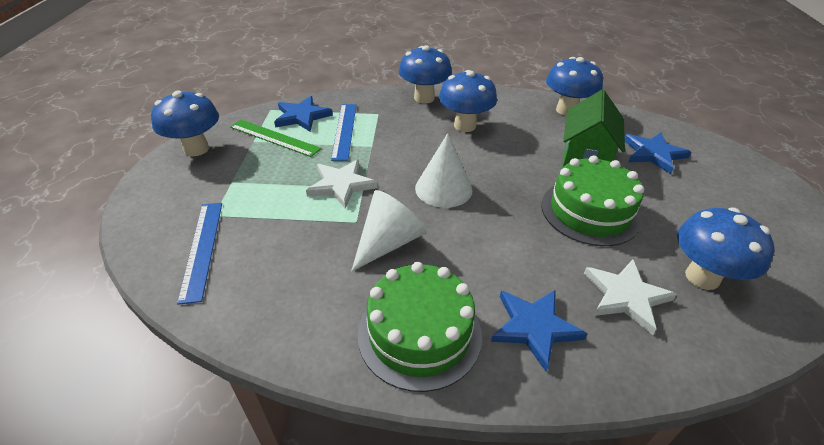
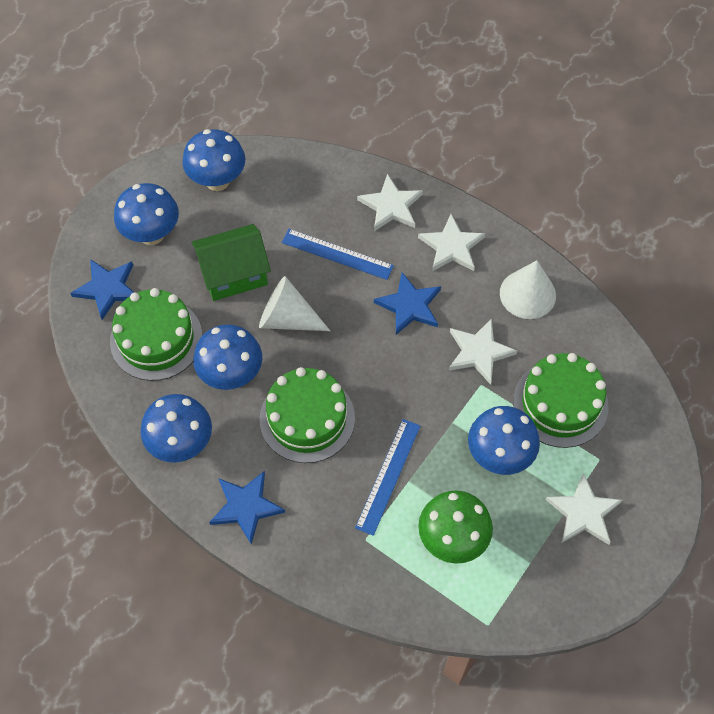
green cake: [357,262,482,392] [541,155,644,246] = 2 -> [110,288,203,381] [260,367,355,463] [513,353,608,448] = 3
green mushroom: none = 0 -> [418,490,493,564] = 1
green ruler: [230,120,321,157] = 1 -> none = 0
white star: [306,159,378,209] [584,260,677,335] = 2 -> [357,174,423,231] [418,214,486,271] [449,319,517,385] [545,473,622,545] = 4

